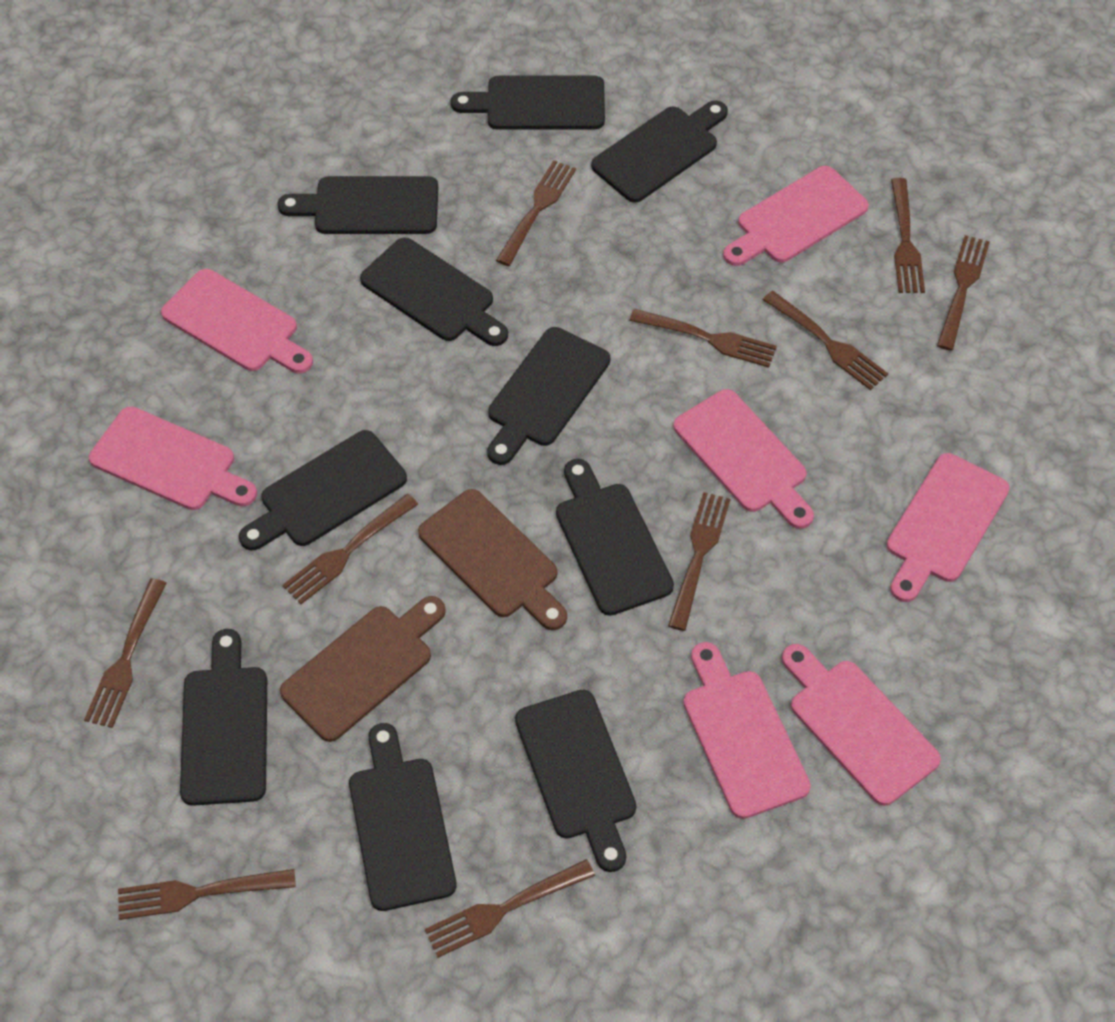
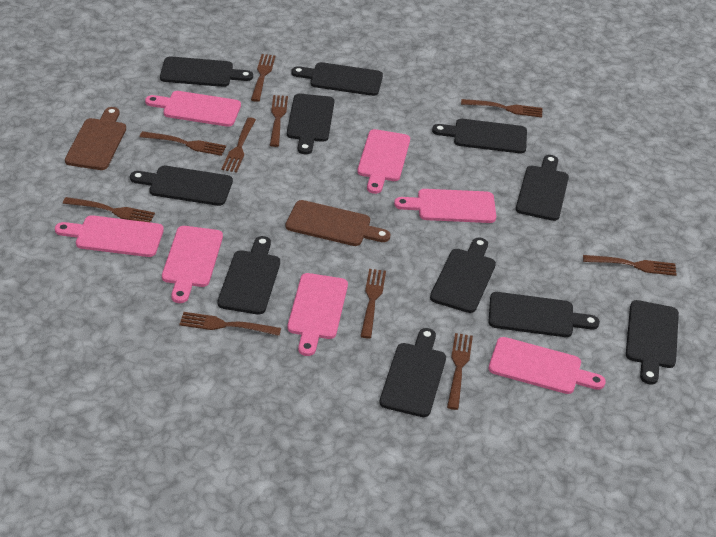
black cutting board: [180,629,267,806] [239,430,407,550] [277,176,438,234] [349,723,457,911] [360,238,508,346] [451,75,605,130] [487,327,610,465] [515,690,636,872] [556,459,674,616] [591,101,728,203] = 10 -> [130,166,233,206] [160,56,253,87] [218,236,280,314] [287,94,334,154] [291,62,383,96] [379,328,446,417] [430,238,496,313] [432,119,527,153] [489,292,600,337] [516,155,569,221] [626,300,679,385] = 11

